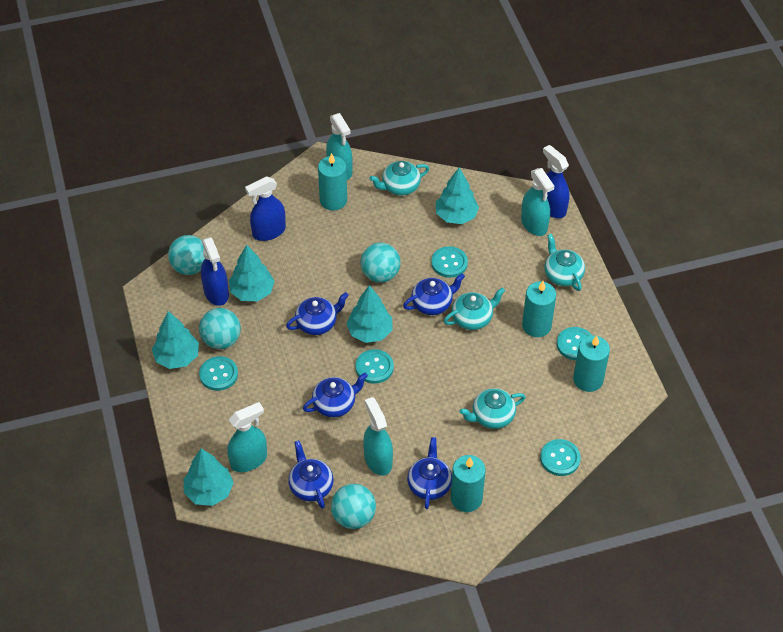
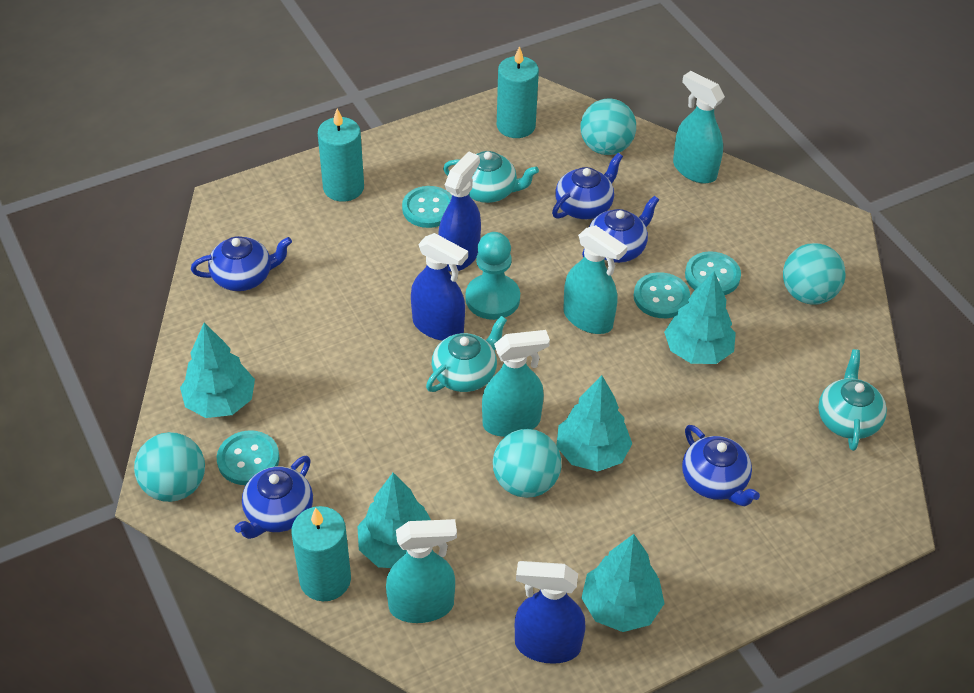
turquoise button: [199,356,238,391] [355,349,394,384] [431,246,468,278] [540,439,581,476] [557,327,592,360] = 5 -> [217,430,280,485] [402,186,452,228] [634,272,690,318] [685,251,741,295] = 4
turquoise candle: [318,153,347,210] [451,455,486,512] [522,281,556,337] [573,336,610,392] = 4 -> [291,506,351,601] [318,109,364,202] [497,46,539,138] = 3
turquoise pawn: none = 0 -> [466,232,520,320] = 1
turquoise teapot: [369,161,429,195] [444,287,505,330] [459,388,526,429] [544,234,585,291] = 4 -> [426,316,507,392] [443,151,539,203] [818,349,887,451] = 3

